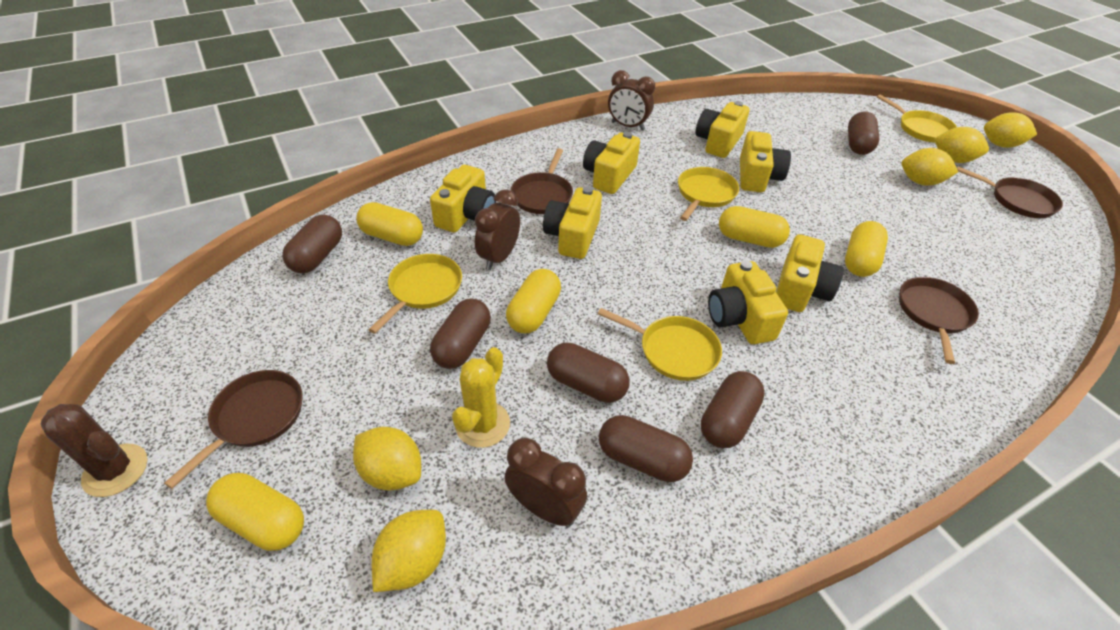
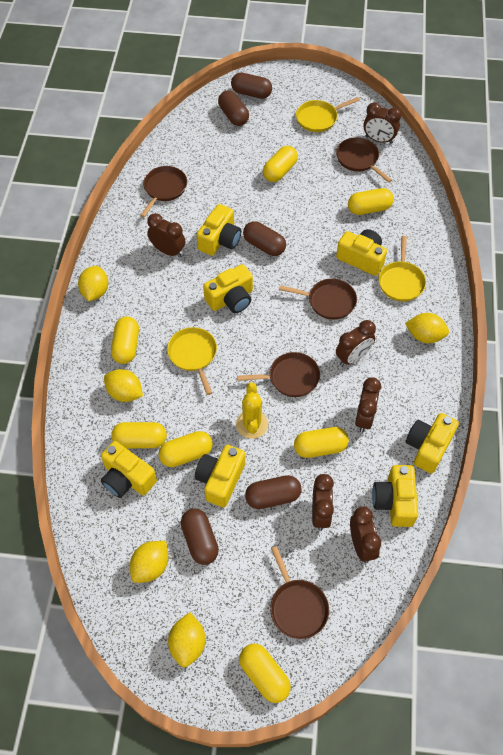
brown cactus: [41,404,147,497] = 1 -> none = 0
brown capsule: [282,214,342,273] [430,299,491,369] [547,343,630,403] [599,415,693,482] [701,371,765,448] [848,112,880,155] = 6 -> [181,509,219,565] [218,90,249,126] [231,72,272,99] [243,221,286,256] [245,475,302,509] = 5
brown clock: [475,189,520,270] [504,438,587,526] [608,70,655,131] = 3 -> [147,213,185,258] [312,474,334,531] [336,320,376,366] [350,507,381,563] [355,377,381,433] [364,102,401,144] = 6
brown pan: [164,370,303,489] [511,148,573,214] [899,277,979,364] [957,167,1063,218] = 4 -> [140,166,187,217] [237,352,320,397] [270,546,329,639] [279,279,357,320] [336,138,392,183] = 5
yellow capsule: [206,473,304,551] [356,202,423,246] [506,269,561,333] [719,206,790,248] [845,221,888,277] = 5 -> [111,317,139,364] [111,422,167,448] [158,431,213,467] [239,644,291,703] [263,146,298,182] [294,427,349,458] [348,188,394,215] = 7
yellow pan: [368,254,462,334] [598,308,722,381] [678,167,739,221] [877,95,957,142] = 4 -> [167,327,217,395] [296,97,360,132] [379,236,426,302] = 3

